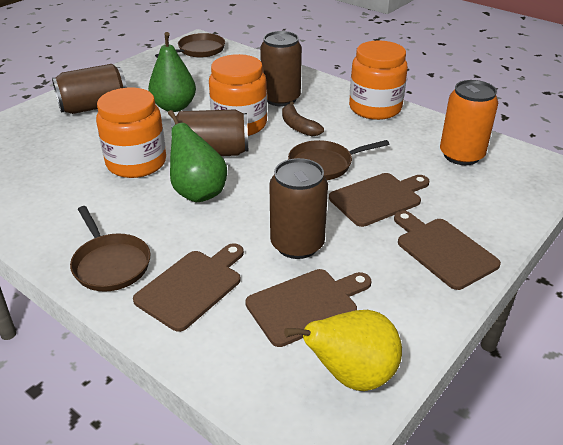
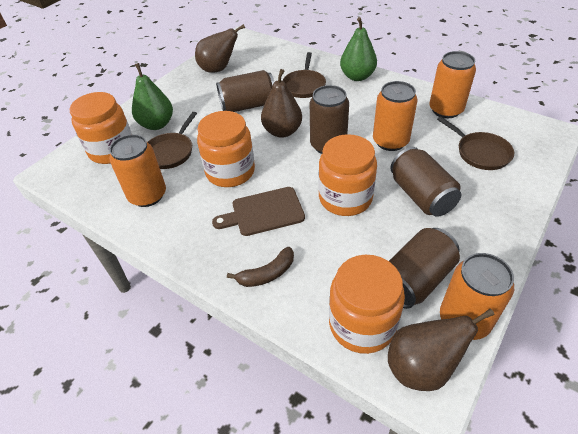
brown cutting board: [133,243,244,332] [245,269,371,347] [329,173,429,227] [394,211,501,290] = 4 -> [212,187,305,236] = 1
brown pear: none = 0 -> [195,24,245,73] [261,69,302,138] [388,308,495,391] = 3
orange can: [440,80,498,165] = 1 -> [109,134,166,207] [373,81,418,151] [429,51,476,118] [440,253,514,340] = 4
orange jar: [96,88,166,178] [209,54,267,136] [349,40,408,120] = 3 -> [70,92,132,164] [197,111,255,187] [318,134,377,216] [329,255,405,354] = 4
yellow pear: [284,310,402,391] = 1 -> none = 0

